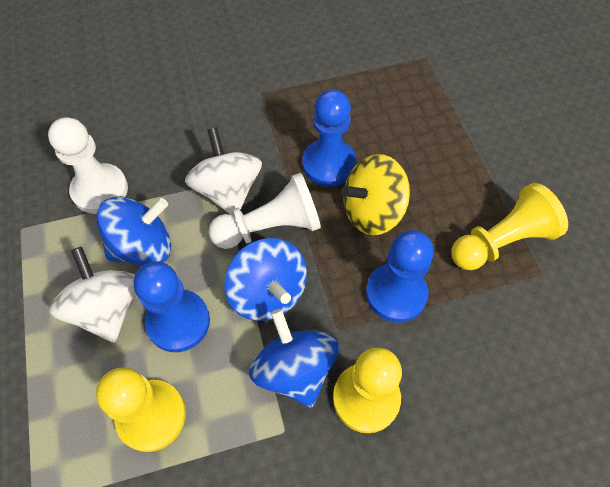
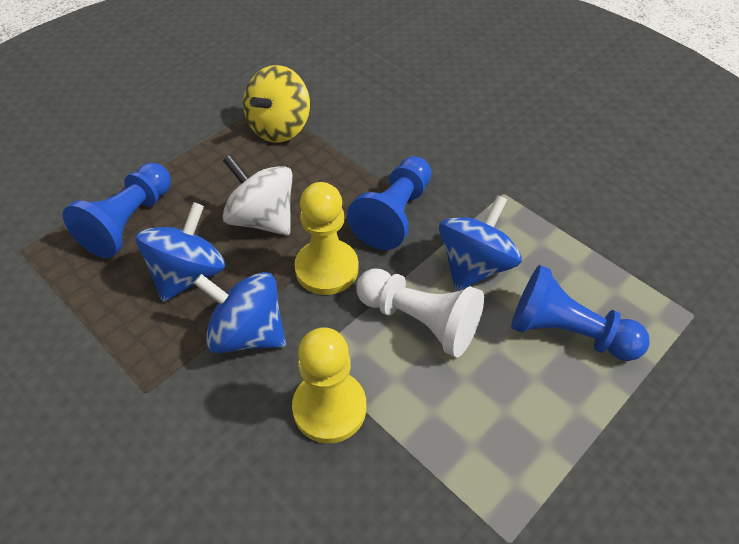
white pawn: [48,117,128,214] [209,173,321,249] = 2 -> [356,268,484,357] = 1
white spinning top: [49,247,135,343] [185,127,262,216] = 2 -> [222,154,292,236] = 1
yellow pawn: [96,368,186,452] [333,347,402,433] [451,183,568,270] = 3 -> [292,327,366,443] [294,182,359,295] = 2

